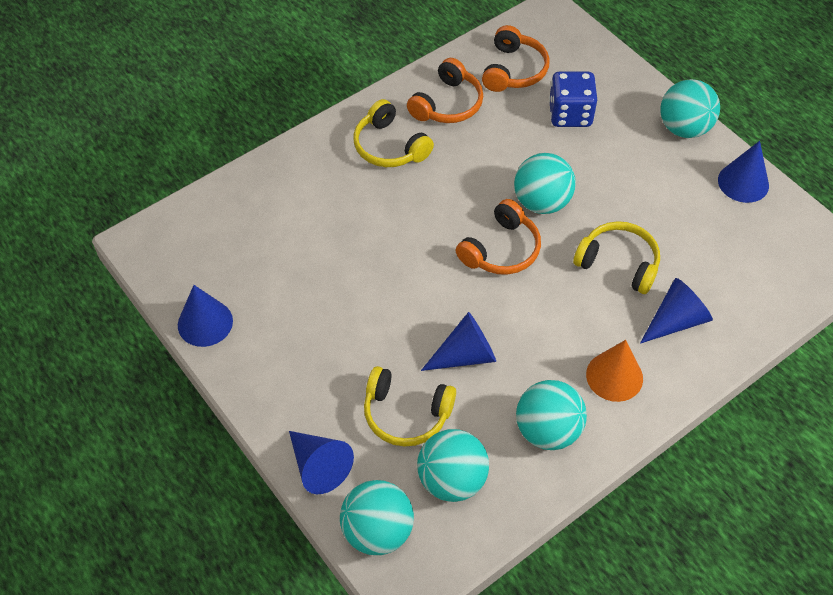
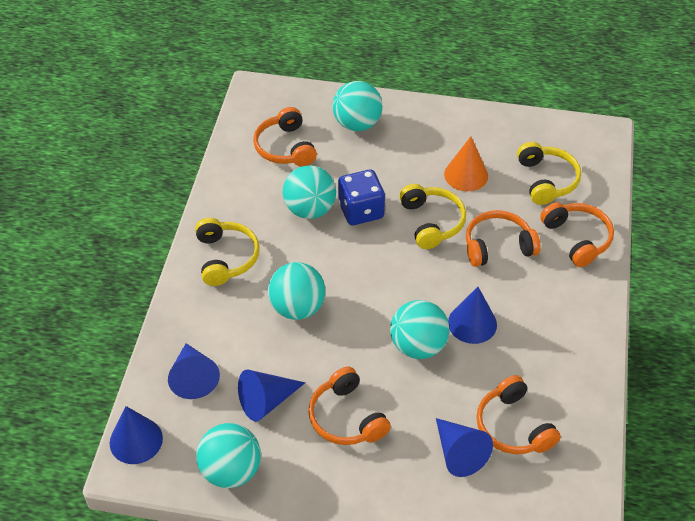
orange headphones: [407,58,483,123] [456,199,541,275] [482,25,550,92] = 3 -> [253,107,317,167] [308,367,391,445] [466,210,541,267] [476,375,561,454] [540,202,614,267] = 5

